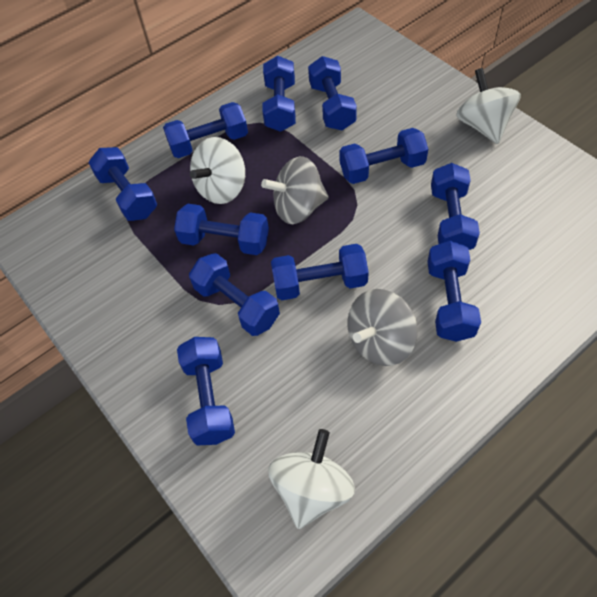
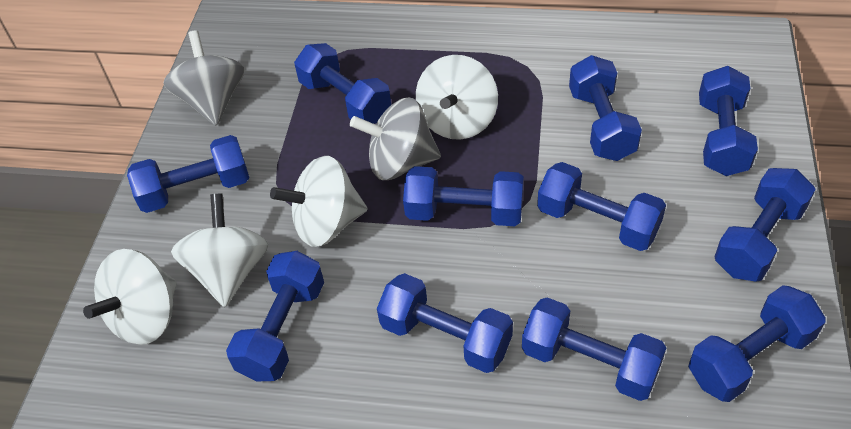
white spinning top: [190,137,245,204] [268,429,355,529] [456,68,521,144] = 3 -> [83,249,177,345] [171,194,269,307] [270,156,367,247] [416,55,498,140] = 4

